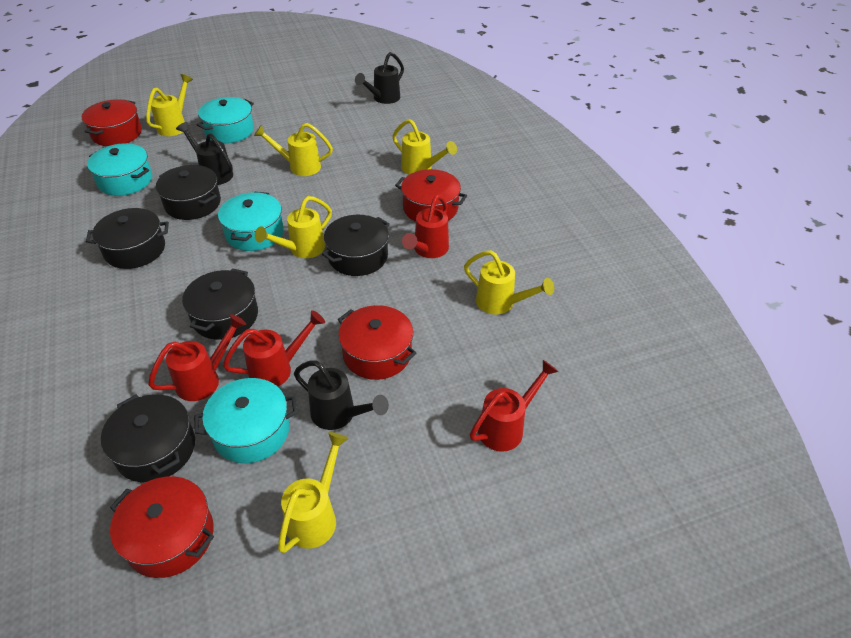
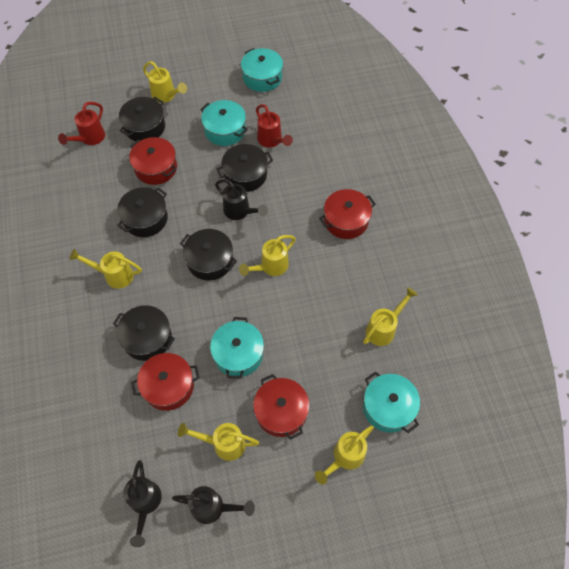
red watering can: [148,314,246,401] [223,310,325,387] [402,195,449,258] [470,360,559,452] = 4 -> [58,102,105,145] [256,104,293,147] = 2

